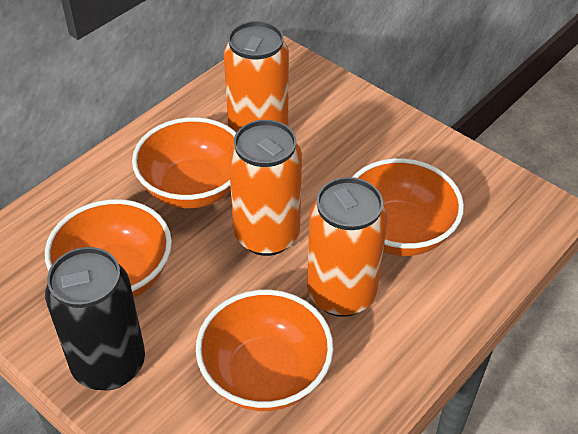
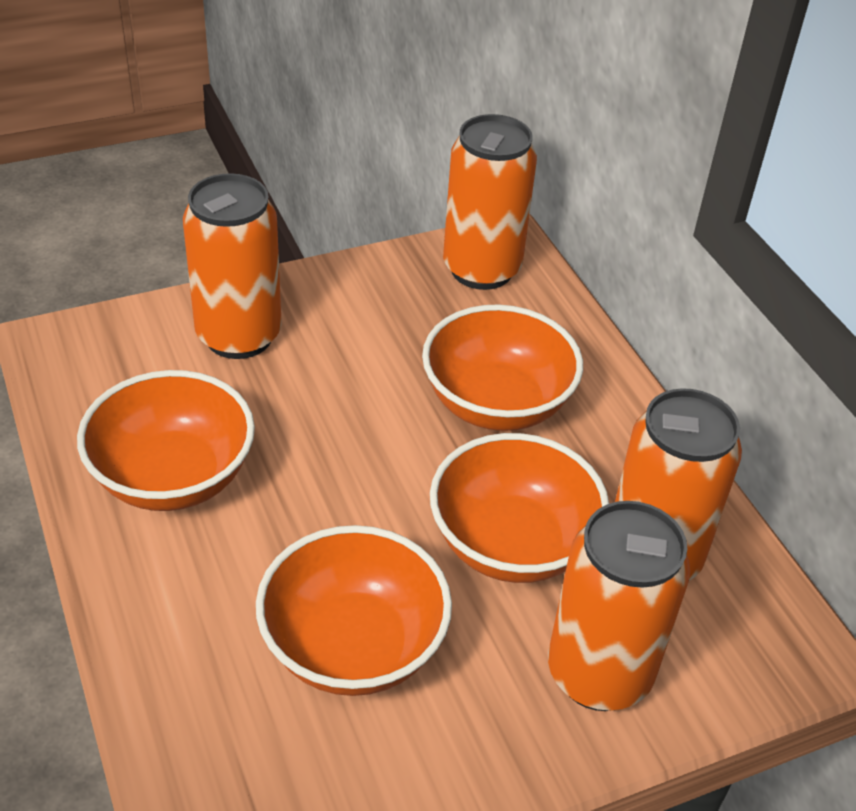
black can: [45,247,145,390] = 1 -> none = 0
orange can: [224,21,289,133] [229,120,302,256] [307,177,388,317] = 3 -> [183,173,282,359] [443,114,537,290] [548,501,690,711] [615,388,742,581] = 4

